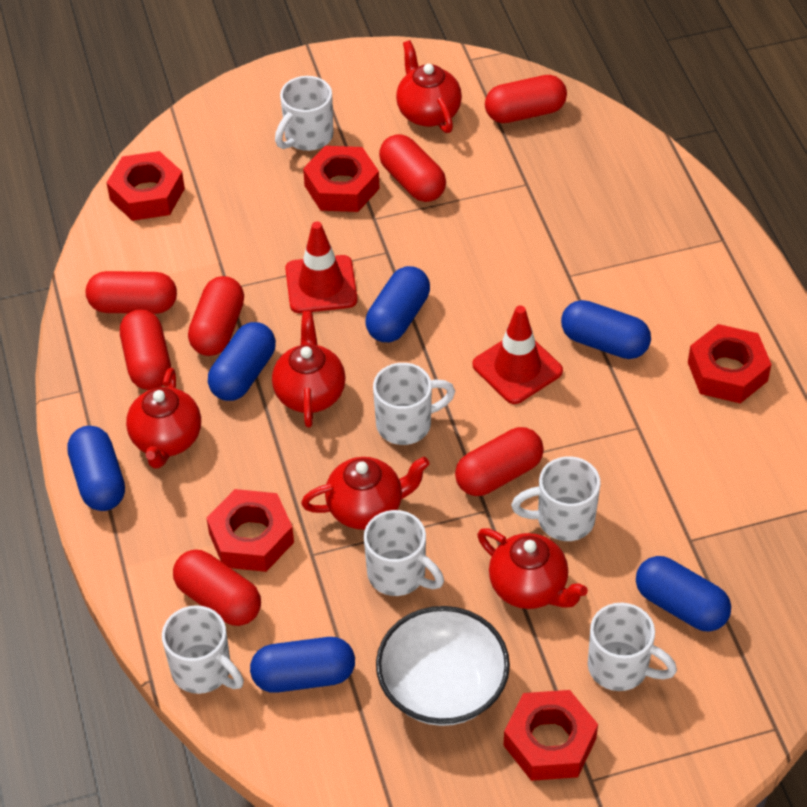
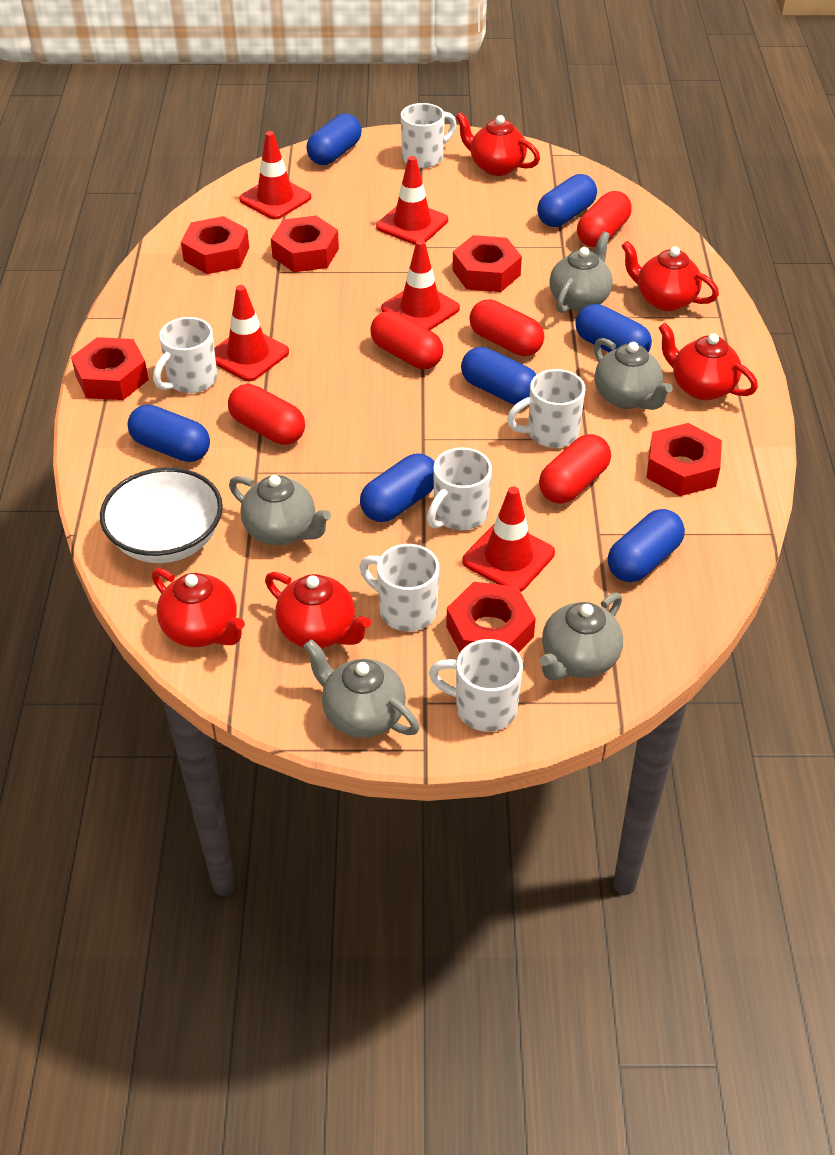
blue capsule: [67,426,125,511] [208,322,276,401] [250,637,355,693] [366,266,430,342] [561,300,651,359] [636,556,731,632] = 6 -> [127,404,210,462] [306,113,362,165] [360,453,435,522] [461,347,536,405] [537,174,597,227] [576,304,652,352] [608,509,685,582] = 7
grey teapot: none = 0 -> [229,475,331,545] [304,639,420,738] [540,593,623,680] [549,231,613,313] [594,338,673,410] = 5
red capsule: [86,271,177,314] [120,309,171,390] [173,550,261,626] [188,276,244,356] [379,134,446,202] [455,427,544,496] [485,75,567,123] = 7 -> [228,384,305,445] [370,311,443,369] [469,299,544,356] [539,434,611,504] [577,191,632,247] = 5
red nut: [106,151,185,221] [206,489,294,572] [303,146,380,212] [503,690,598,781] [688,324,772,404] = 5 -> [71,337,149,400] [181,216,249,274] [271,216,339,272] [446,582,536,653] [452,235,522,292] [647,423,722,496] = 6
red traffic cone: [285,221,358,313] [472,305,563,404] = 2 -> [214,285,289,381] [239,131,311,219] [376,156,448,245] [381,239,460,330] [462,486,555,592] = 5

